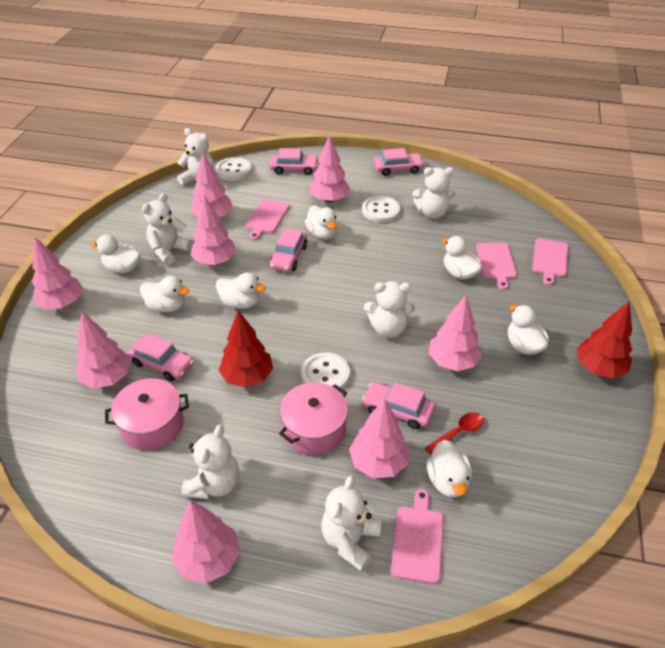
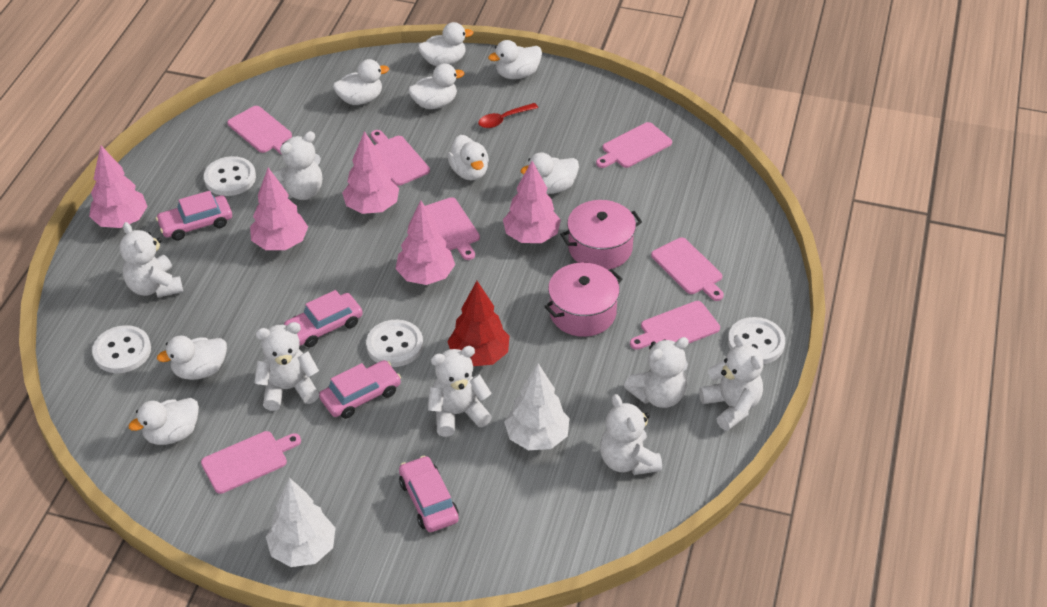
pink car: [127,333,194,381] [269,148,319,175] [269,229,307,272] [362,382,436,429] [374,148,424,176] = 5 -> [156,191,232,241] [284,290,363,347] [319,360,401,419] [399,456,459,532] = 4
pink cutting board: [246,199,290,240] [391,489,444,584] [476,243,517,290] [532,238,568,285] = 4 -> [201,431,301,494] [227,106,292,155] [371,130,430,186] [425,197,480,260] [596,122,672,168] [630,301,720,350] [651,238,724,301] = 7
pink tree: [32,237,83,309] [75,312,131,389] [171,501,240,584] [190,152,233,217] [191,195,236,265] [310,135,350,203] [349,398,409,478] [429,295,482,371] = 8 -> [89,146,148,228] [250,168,308,250] [342,131,399,214] [396,201,455,285] [503,161,561,243] = 5
red tree: [219,311,273,388] [577,302,632,378] = 2 -> [447,281,510,366] = 1
white button: [216,157,252,181] [301,352,350,391] [362,196,400,223] = 3 -> [92,325,151,373] [204,156,256,196] [366,320,423,367] [728,317,785,364] = 4
white duck: [91,234,141,273] [140,276,189,312] [216,272,266,309] [305,205,338,239] [427,440,472,498] [442,236,482,279] [508,305,549,355] = 7 -> [128,398,199,445] [157,336,227,380] [333,59,389,105] [408,63,464,109] [418,22,473,66] [447,135,489,180] [488,40,542,79] [521,152,579,194] = 8
white teddy bear: [142,193,193,265] [177,128,215,186] [181,424,239,499] [321,475,382,572] [364,281,415,338] [412,167,455,219] = 6 -> [120,222,183,297] [254,322,319,411] [272,131,322,200] [428,346,492,437] [600,394,662,475] [624,337,689,408] [699,334,763,431] = 7
white tree: none = 0 -> [266,478,335,567] [504,364,570,450] = 2

